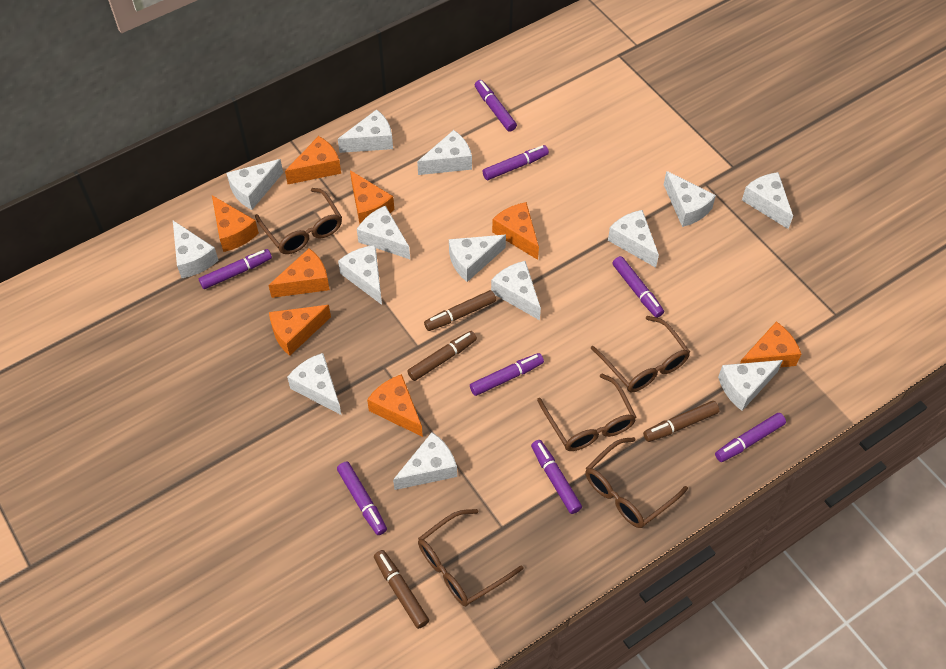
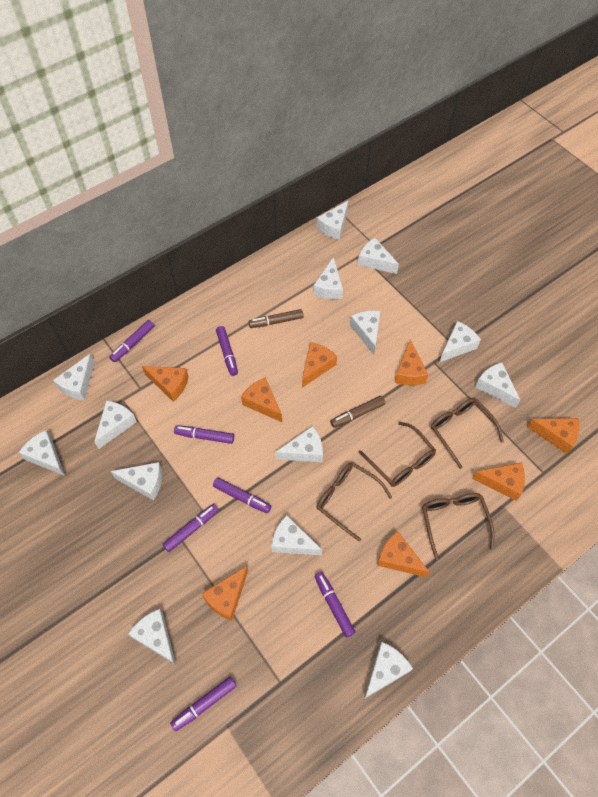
brown glasses: [255,188,342,254] [418,509,523,607] [537,374,636,451] [585,437,688,528] [591,316,690,392] = 5 -> [316,462,392,542] [358,422,436,487] [422,493,495,560] [431,398,504,469] = 4
brown marker: [374,550,429,629] [407,331,477,381] [424,290,496,331] [643,401,719,442] = 4 -> [249,309,304,328] [330,396,385,428] = 2
purple marker: [199,249,272,289] [337,461,387,535] [470,353,544,396] [475,80,517,132] [482,145,549,180] [531,440,582,514] [612,256,664,318] [715,413,786,462] = 8 -> [109,320,155,362] [162,504,219,552] [170,676,237,732] [174,425,234,444] [213,478,271,513] [216,326,238,376] [315,572,355,638] = 7

